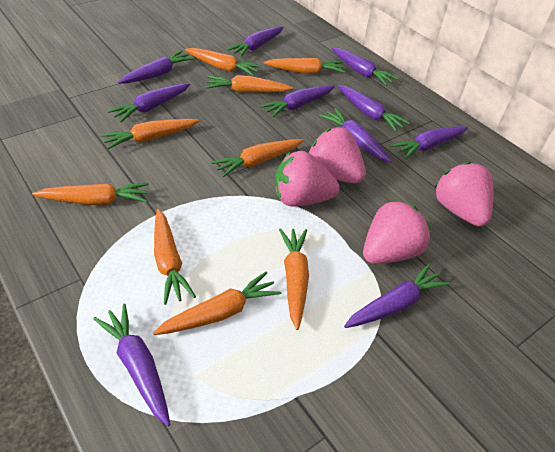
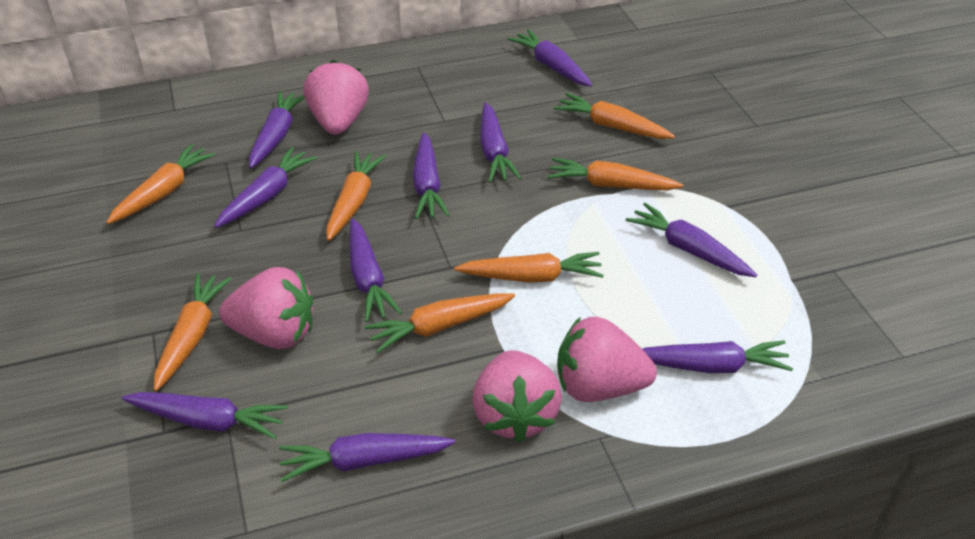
orange carrot: [32,183,149,205] [101,119,200,150] [153,271,281,335] [154,209,196,305] [185,48,262,76] [206,75,293,92] [212,139,304,177] [264,58,345,74] [279,228,309,330] = 9 -> [106,144,216,224] [154,273,232,392] [326,151,386,241] [364,293,515,353] [454,252,604,283] [547,157,683,190] [554,93,675,139] = 7

